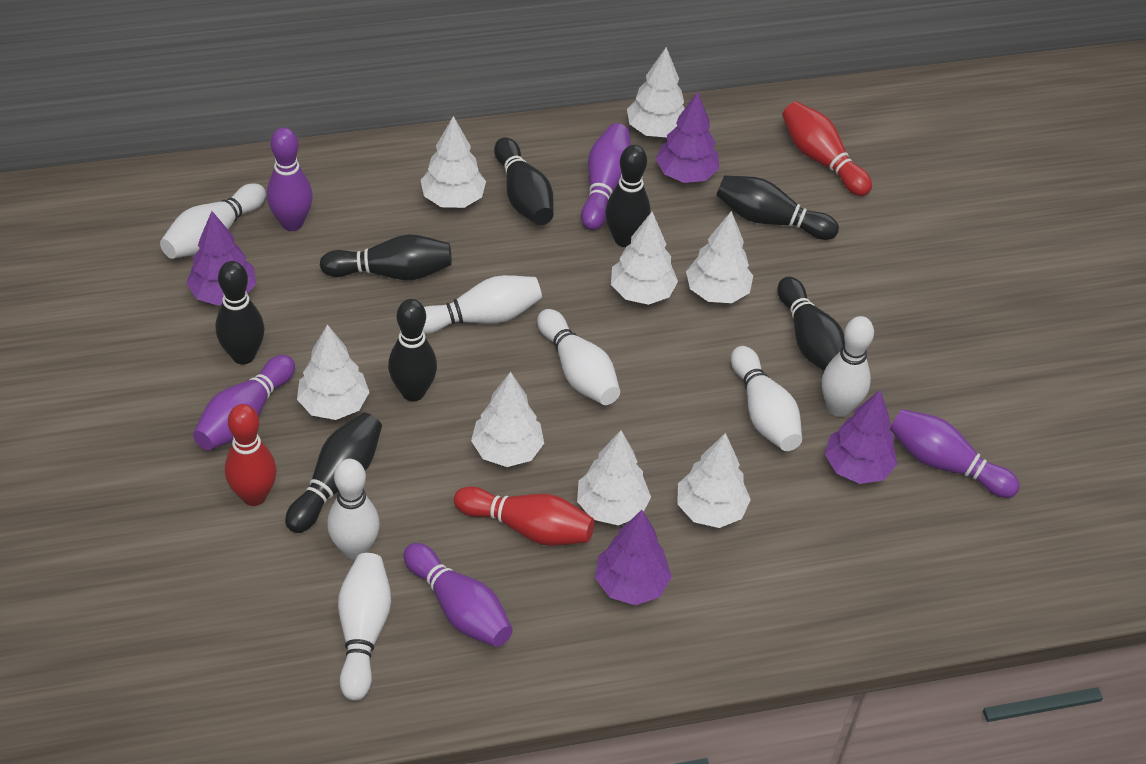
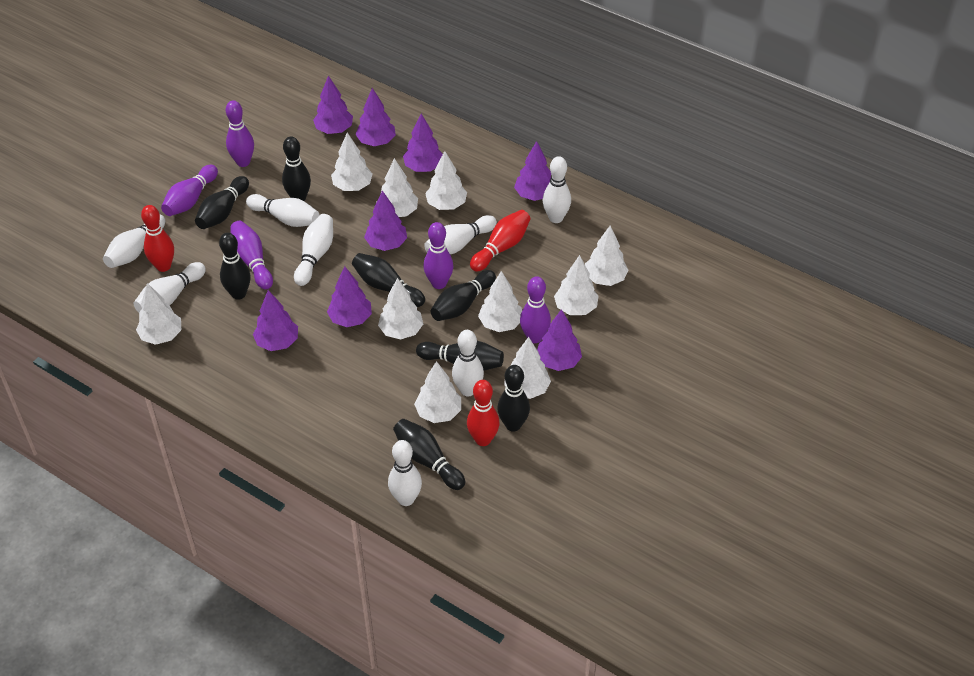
purple tree: [186,211,256,306] [595,510,672,605] [656,92,719,183] [825,390,897,484] = 4 -> [253,290,298,351] [313,76,353,134] [327,266,372,327] [355,88,396,146] [364,190,407,251] [403,114,443,172] [514,141,551,201] [537,309,582,371] = 8
white bowling pin: [160,183,266,259] [327,459,380,560] [338,553,391,701] [423,275,542,334] [537,309,620,405] [731,346,802,451] [822,316,874,417] = 7 -> [103,214,165,268] [134,262,206,313] [246,194,320,227] [294,214,333,286] [388,440,422,506] [424,215,497,254] [452,330,484,396] [543,156,571,223] = 8
white tree: [297,324,369,420] [421,116,486,208] [471,372,544,467] [577,431,651,525] [611,212,678,305] [627,47,685,137] [677,433,751,528] [686,211,753,303] = 8 -> [136,283,181,345] [331,133,373,191] [376,158,418,217] [378,278,423,339] [414,361,461,423] [425,151,467,210] [478,271,522,332] [504,337,551,399] [554,255,599,315] [585,226,628,286] = 10

